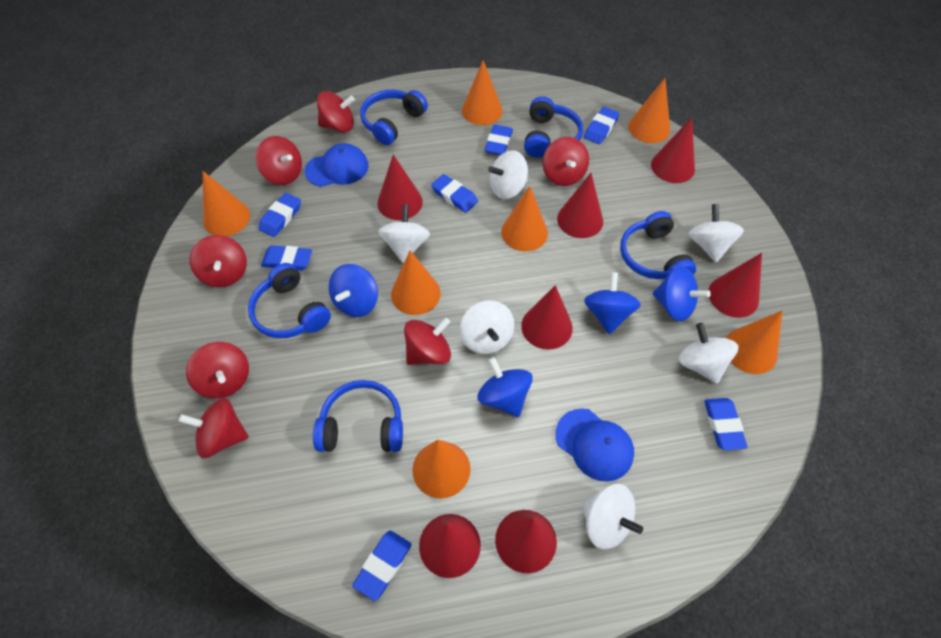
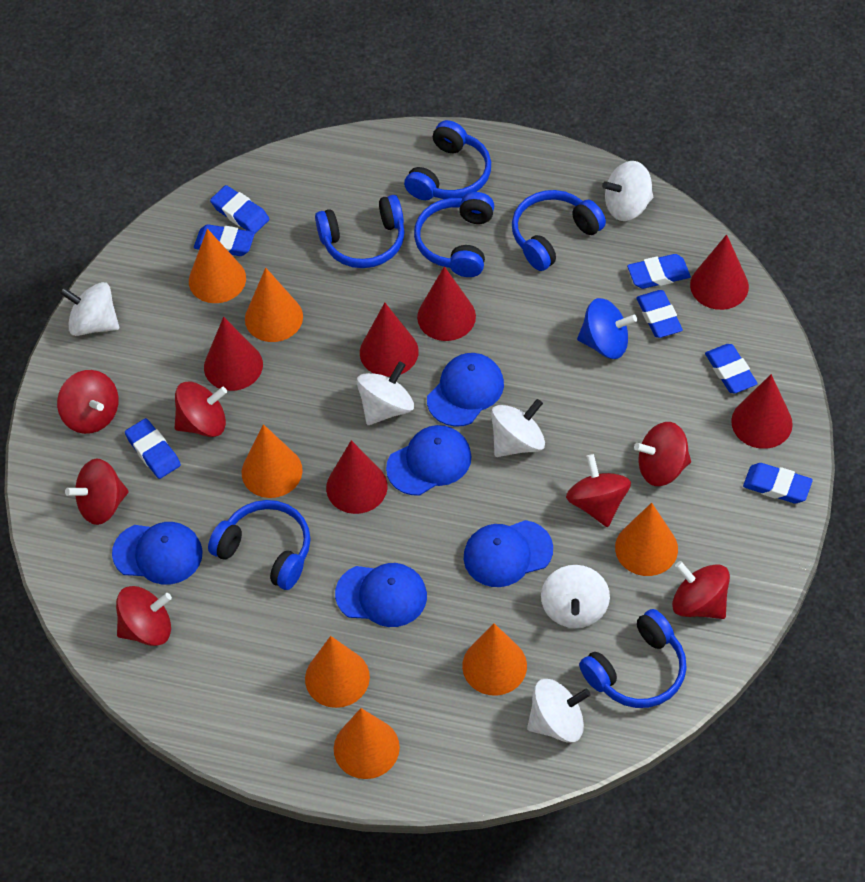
blue cap: [305,143,369,187] [555,408,634,482] = 2 -> [112,522,203,585] [335,563,427,627] [386,425,472,496] [427,353,504,427] [464,520,553,587] = 5
blue headphones: [248,263,331,338] [313,380,403,452] [360,90,428,145] [524,96,583,157] [620,211,696,279] = 5 -> [208,500,311,590] [315,195,405,268] [404,120,491,200] [414,192,494,277] [512,190,606,271] [579,609,687,708] = 6
blue spinning top: [329,264,378,317] [477,357,533,417] [584,272,641,334] [653,266,711,321] = 4 -> [577,298,637,359] = 1
red cone: [377,154,423,220] [419,514,481,578] [495,510,557,573] [521,285,573,350] [557,173,603,238] [651,117,695,183] [709,253,762,318] = 7 -> [204,317,263,391] [326,440,388,514] [360,303,419,377] [417,266,476,341] [690,234,749,310] [731,374,793,449] = 6

